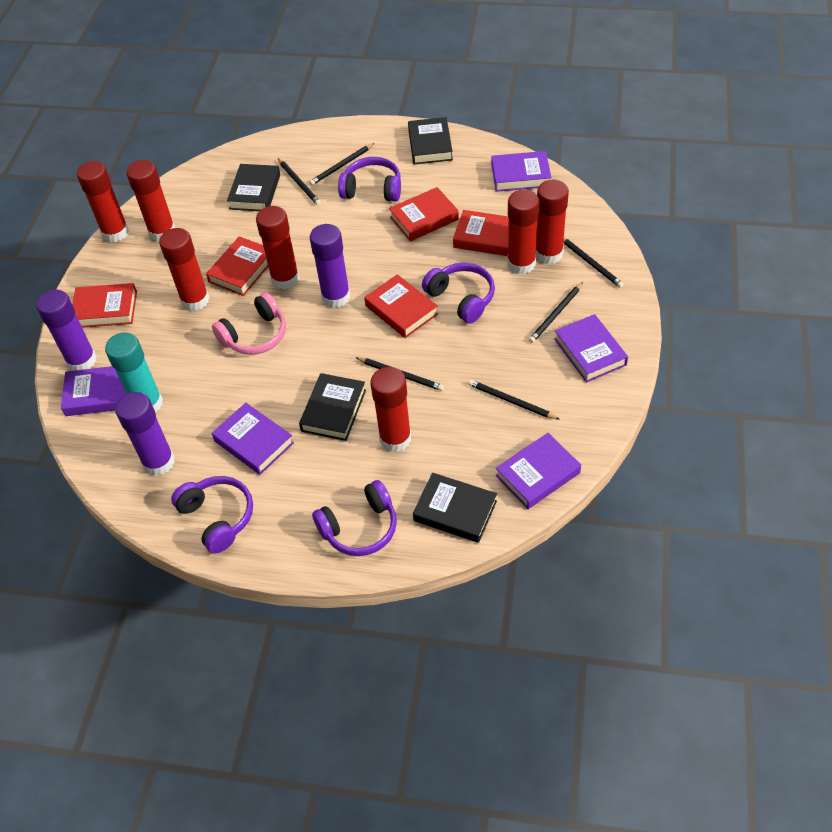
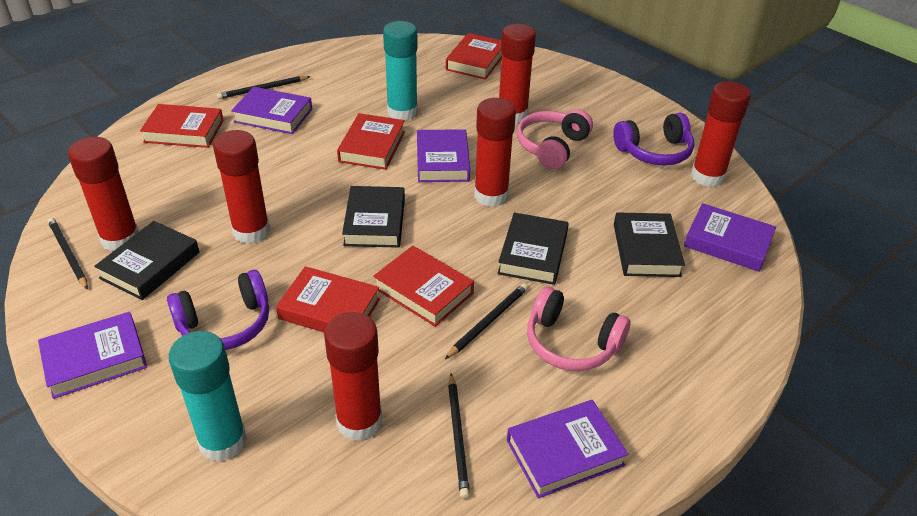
black pencil: [278,158,321,206] [309,143,374,185] [355,357,444,391] [468,380,560,420] [529,282,583,343] [563,238,624,288] = 6 -> [48,218,88,290] [217,76,311,99] [445,283,528,359] [448,373,470,499] = 4
pink headphones: [212,292,286,355] = 1 -> [517,109,593,169] [527,287,630,371] = 2
purple glue stick: [36,290,97,371] [115,392,175,476] [310,224,350,308] = 3 -> none = 0
purple headphones: [171,476,253,553] [312,480,397,556] [338,157,401,202] [422,263,495,323] = 4 -> [167,270,269,350] [613,113,694,165] = 2
red glue stick: [77,161,129,242] [126,160,175,242] [159,228,210,311] [256,206,299,289] [370,367,411,452] [507,190,539,274] [536,180,569,264] = 7 -> [68,137,139,251] [213,130,270,244] [324,312,382,441] [474,98,516,207] [499,24,536,124] [691,81,751,187] = 6
turquoise glue stick: [105,333,163,413] = 1 -> [169,331,247,462] [383,21,418,121] = 2

